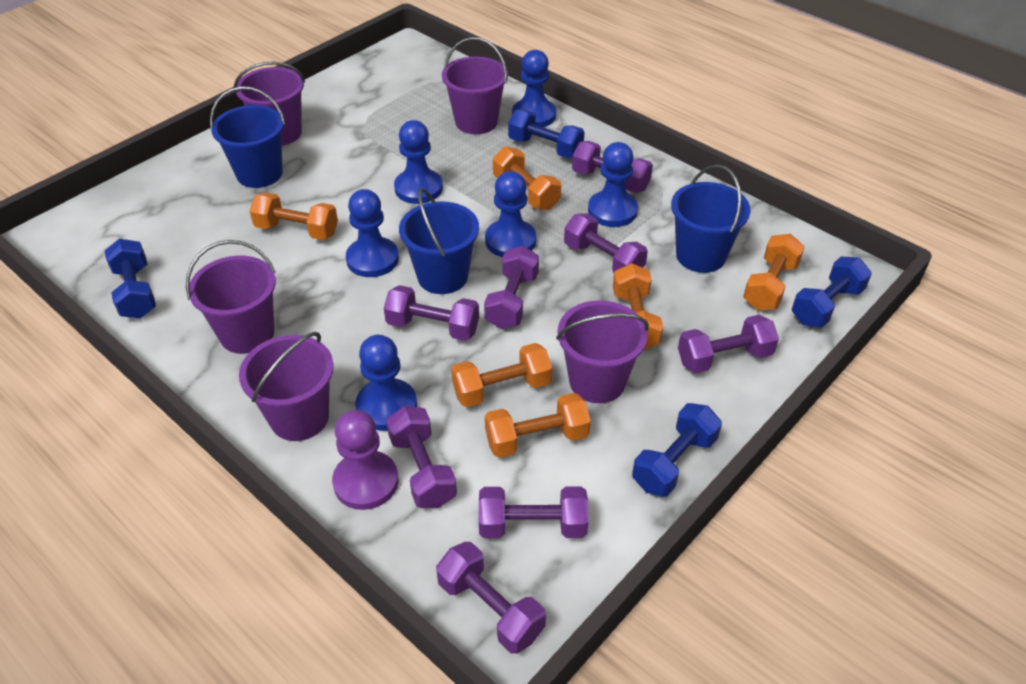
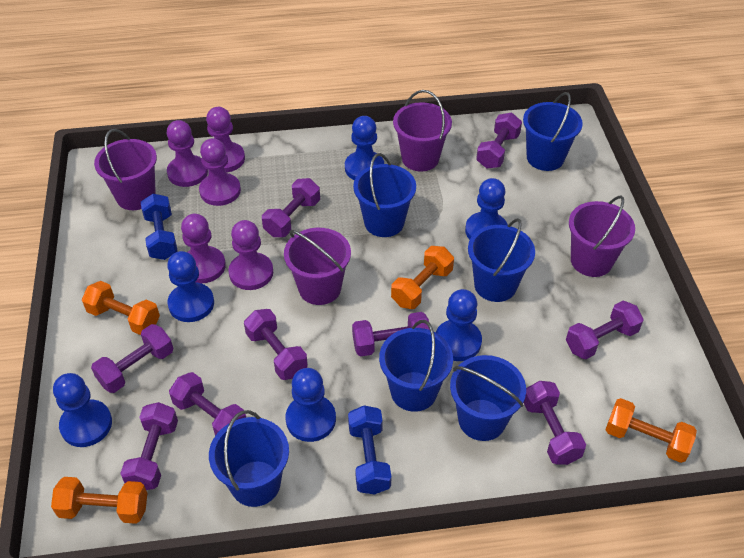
blue bucket: [210,86,285,188] [399,188,479,294] [671,165,751,273] = 3 -> [209,410,289,507] [353,153,416,237] [379,320,453,412] [450,355,526,441] [468,218,535,302] [523,92,583,171] = 6
blue dumbbell: [105,239,156,318] [508,109,585,158] [632,403,722,497] [792,256,872,328] = 4 -> [141,194,177,260] [348,405,392,495] = 2
orange dumbbell: [250,192,338,240] [451,343,552,407] [485,393,591,458] [493,147,561,210] [613,263,663,350] [743,234,805,310] = 6 -> [51,477,147,524] [82,281,160,335] [391,246,454,309] [605,398,697,463] = 4
purple bucket: [186,240,276,354] [234,62,305,146] [239,332,334,441] [442,37,508,134] [556,301,649,403] = 5 -> [94,129,157,210] [284,228,351,305] [393,90,452,172] [569,195,635,277] = 4
purple dumbbell: [384,285,479,341] [386,406,457,508] [436,542,546,654] [479,486,589,538] [484,246,539,329] [564,213,648,273] [572,141,653,193] [678,315,779,373] = 8 -> [91,324,174,393] [120,402,178,490] [169,372,246,436] [244,309,308,380] [262,178,320,237] [352,312,430,357] [476,113,522,169] [523,381,586,465] [566,301,644,359] = 9
purple pawn: [332,410,399,510] = 1 -> [167,120,208,187] [181,214,226,283] [199,138,241,206] [206,107,245,173] [228,220,273,290] = 5

